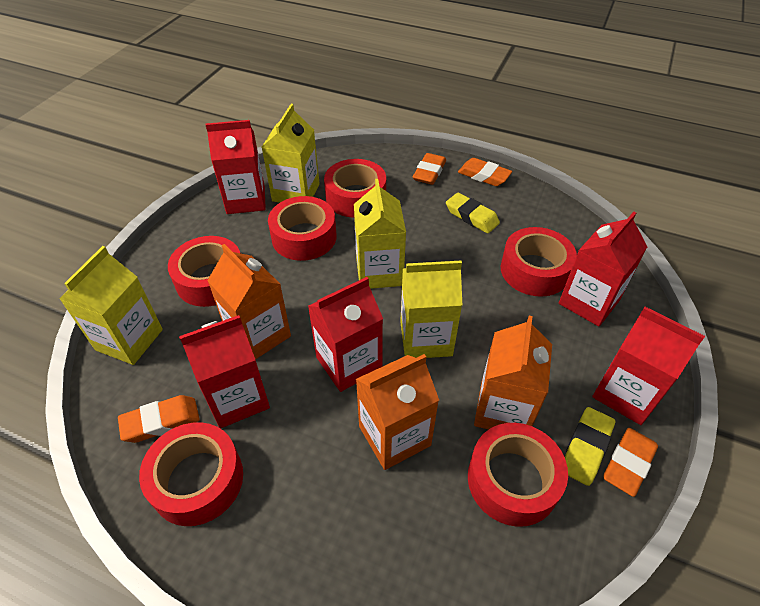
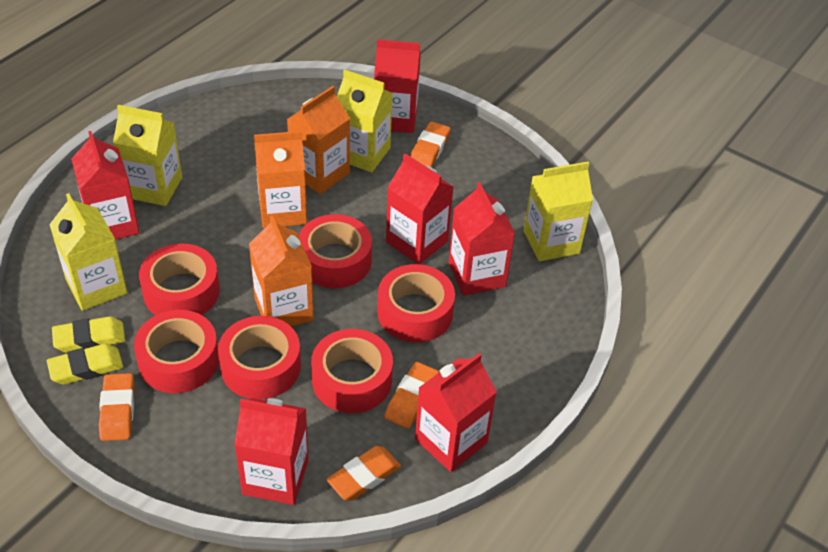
red carton: [179,315,270,428] [206,120,266,214] [308,277,383,392] [559,212,647,326] [592,307,705,425] = 5 -> [71,131,140,240] [234,398,309,505] [374,39,421,133] [386,154,453,264] [415,353,497,472] [449,182,515,296] = 6

